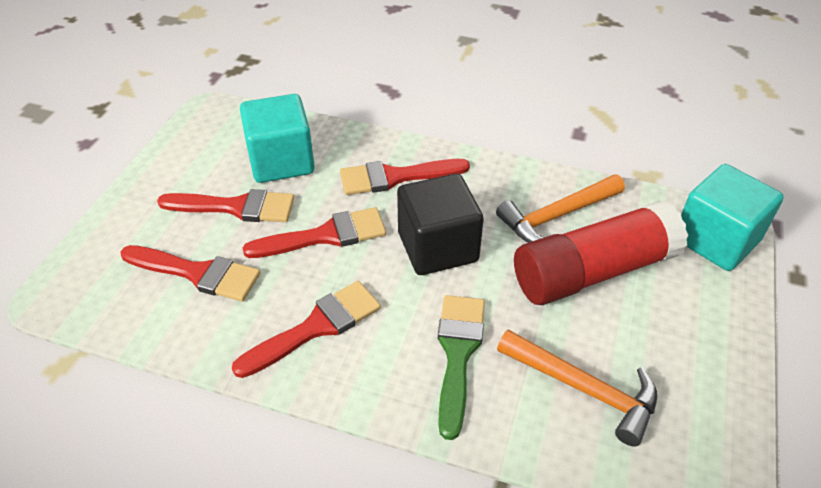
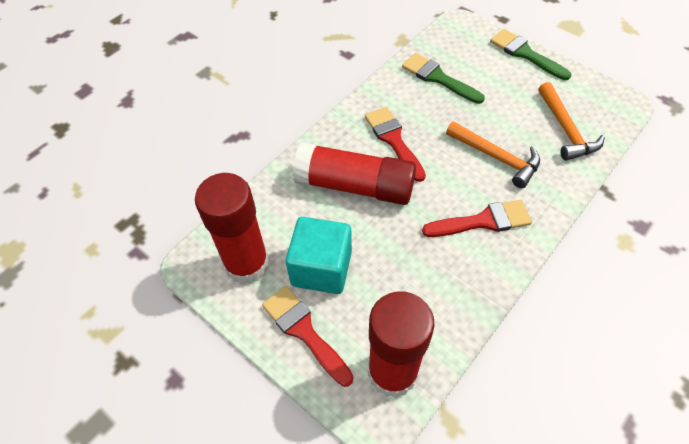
black cube: [397,174,484,275] = 1 -> none = 0
green brush: [438,295,485,440] = 1 -> [402,53,485,104] [490,29,571,80] = 2
red brush: [120,245,260,302] [157,189,294,222] [232,281,381,378] [242,207,386,258] [340,159,470,195] = 5 -> [262,286,353,387] [365,107,426,182] [422,200,532,237] = 3
red glue stick: [514,201,688,305] = 1 -> [195,173,269,285] [293,142,416,205] [368,291,434,398] = 3
turquoise cube: [240,94,315,183] [681,164,784,271] = 2 -> [286,217,352,294] = 1

